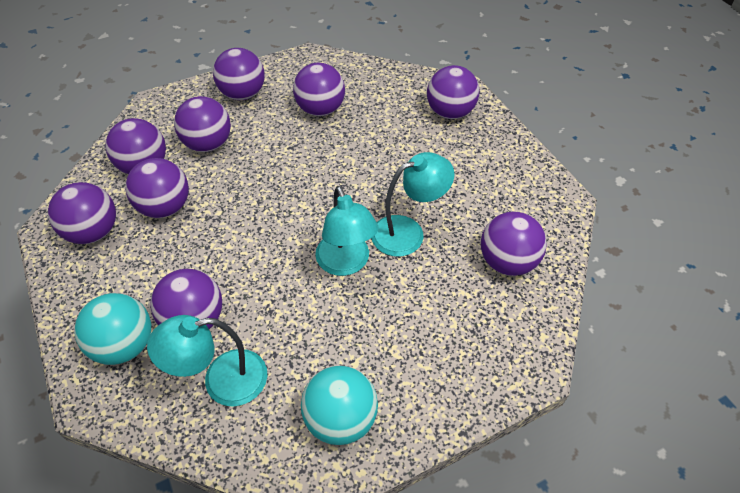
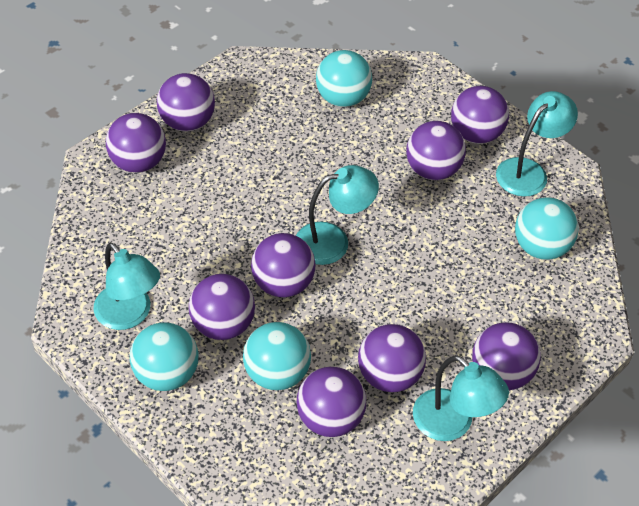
turquoise ball: [74,293,151,365] [301,366,378,445] = 2 -> [130,322,199,391] [243,322,311,390] [316,50,372,107] [515,197,579,260] = 4
turquoise lamp: [147,315,267,406] [315,186,378,276] [371,152,454,257] = 3 -> [93,242,160,330] [296,165,379,265] [413,355,509,441] [496,91,578,197] = 4

